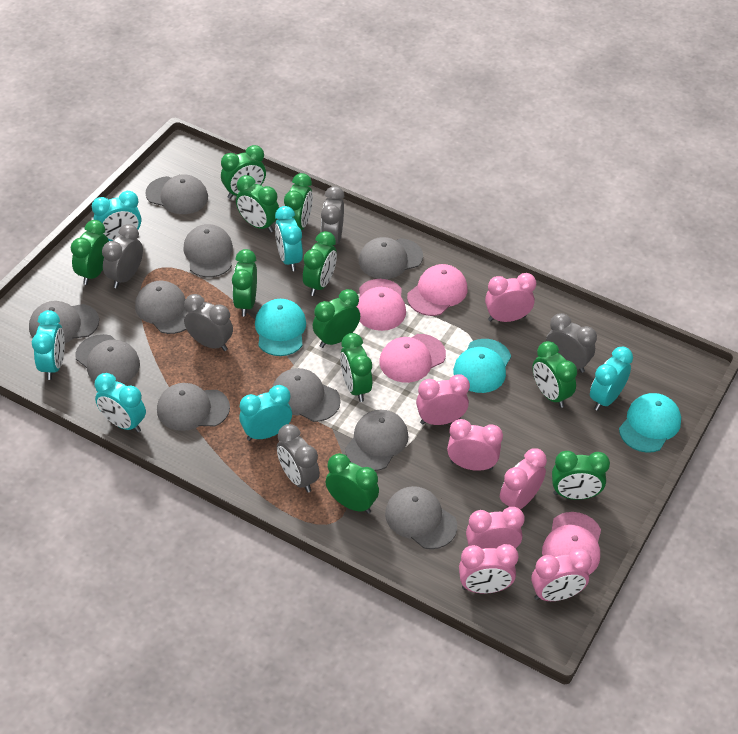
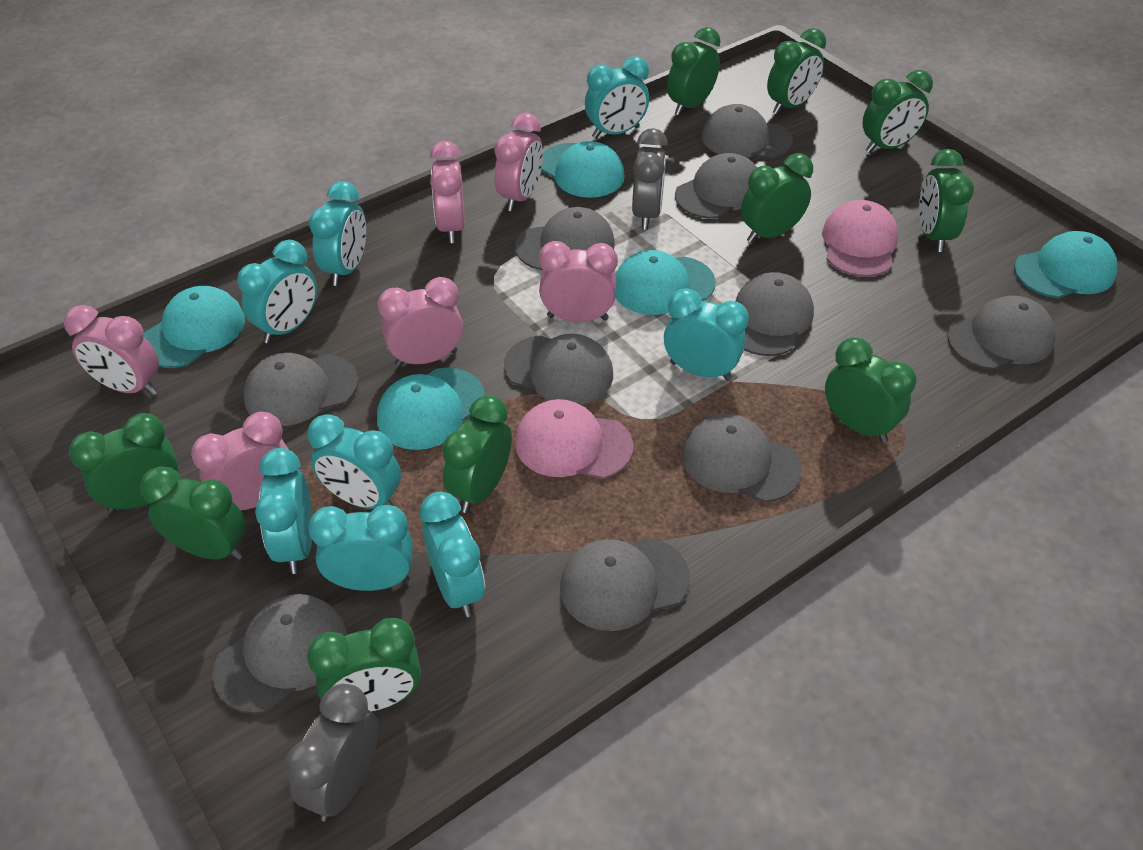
green clock: [71,220,109,285] [221,145,266,199] [232,249,257,317] [236,175,279,233] [284,173,313,230] [303,231,337,296] [313,289,360,348] [326,453,379,514] [340,333,372,402] [532,341,577,408] [552,451,610,500] = 11 -> [69,413,179,513] [140,466,246,560] [307,618,421,712] [442,395,512,513] [667,27,721,116] [741,153,813,243] [767,28,826,115] [825,337,917,443] [862,70,933,153] [919,149,974,252] = 10
grey clock: [102,224,143,288] [184,294,233,351] [277,424,320,492] [321,186,345,244] [546,313,597,373] = 5 -> [285,684,379,822] [632,128,668,230] = 2
pink cap: [356,279,406,331] [379,334,446,383] [407,264,467,316] [542,512,601,575] = 4 -> [515,399,633,479] [822,200,898,277] = 2
pink clock: [416,374,470,425] [447,419,503,471] [459,544,518,594] [466,507,525,549] [485,273,536,322] [500,448,547,509] [531,549,592,601] = 7 -> [64,305,159,395] [191,412,289,510] [378,277,463,367] [430,141,465,243] [494,113,543,211] [539,241,618,322] = 6
turquoise cap: [255,299,306,356] [453,339,511,393] [619,393,681,453] = 3 -> [144,286,245,368] [377,368,485,450] [541,141,625,198] [615,250,716,315] [1014,231,1117,298] = 5
turquoise clock: [32,310,65,380] [92,191,141,241] [94,373,146,433] [239,385,292,441] [275,206,303,271] [590,347,633,411] = 6 -> [237,240,317,344] [255,448,312,574] [307,414,401,509] [308,505,413,591] [309,181,366,286] [420,492,485,617] [585,56,649,139] [664,288,749,381] = 8

